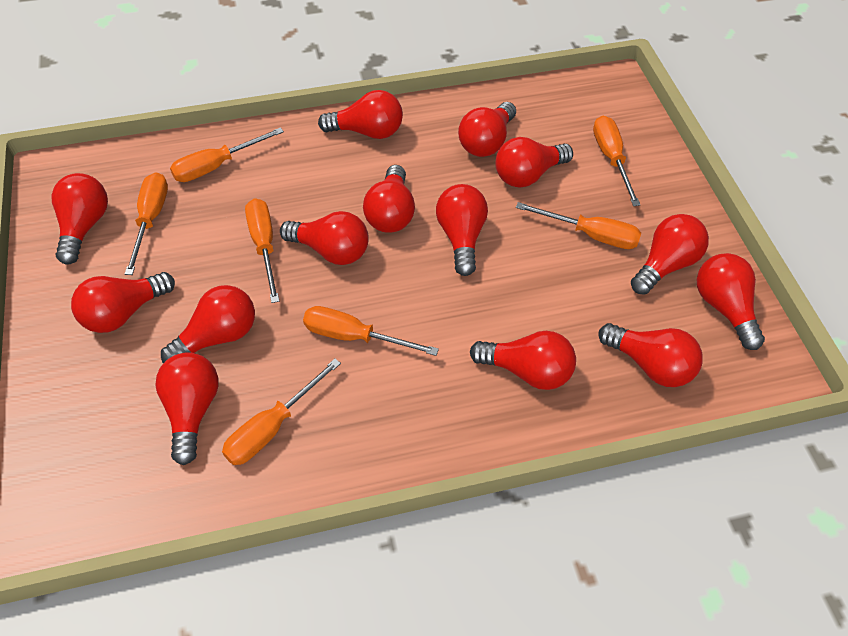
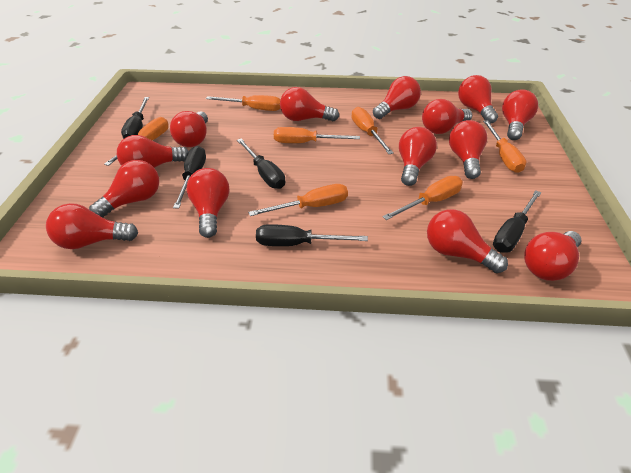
black screwdriver: none = 0 -> [121,97,149,139] [173,146,206,208] [237,139,285,189] [256,224,368,246] [493,190,542,253] = 5

